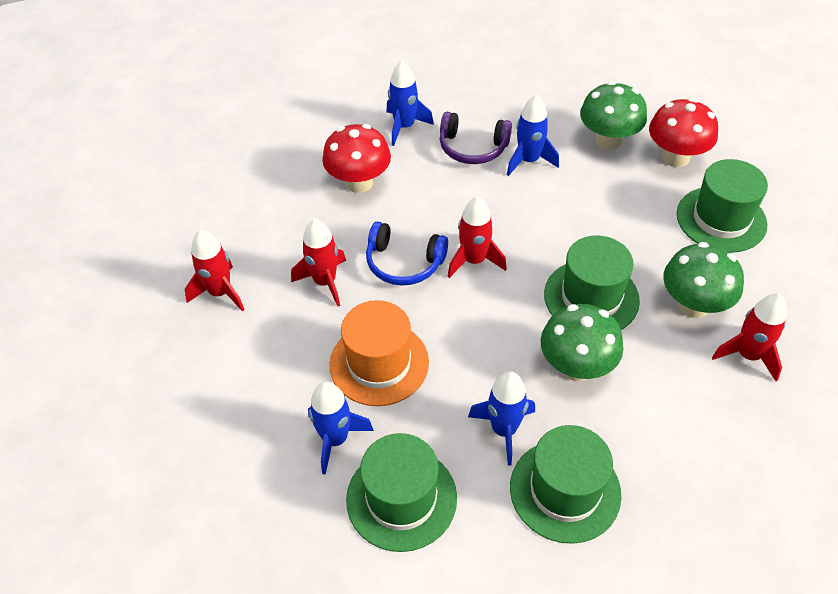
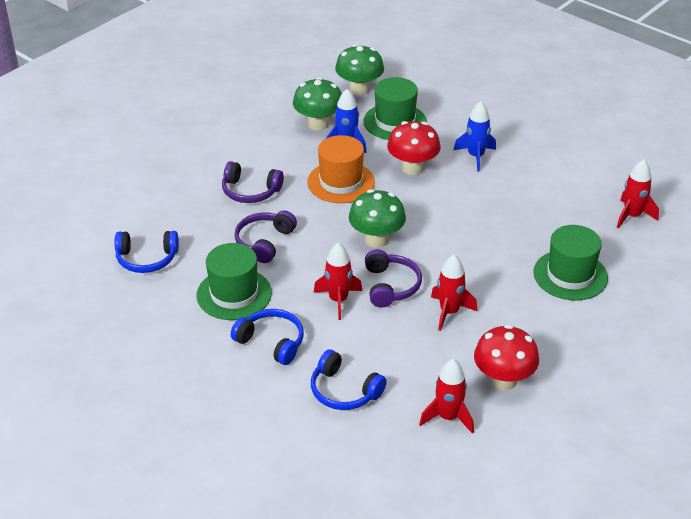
blue headphones: [366,221,448,286] = 1 -> [114,231,179,273] [231,309,304,365] [311,349,387,410] = 3
blue rocket: [308,381,374,475] [387,61,434,146] [468,371,535,466] [507,94,559,176] = 4 -> [326,89,367,153] [454,101,496,171] = 2
green hat: [346,433,457,552] [510,425,622,544] [544,235,640,330] [677,159,768,253] = 4 -> [197,243,272,320] [363,77,427,140] [533,225,608,300] = 3
purple headphones: [440,112,512,164] = 1 -> [222,161,284,203] [234,210,297,263] [365,249,422,308] = 3

